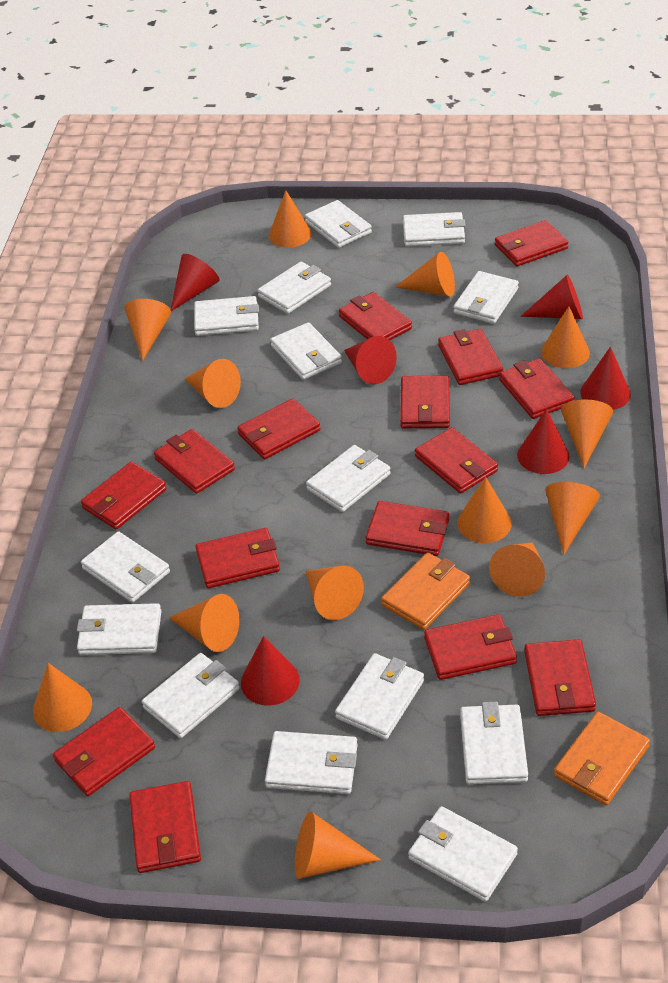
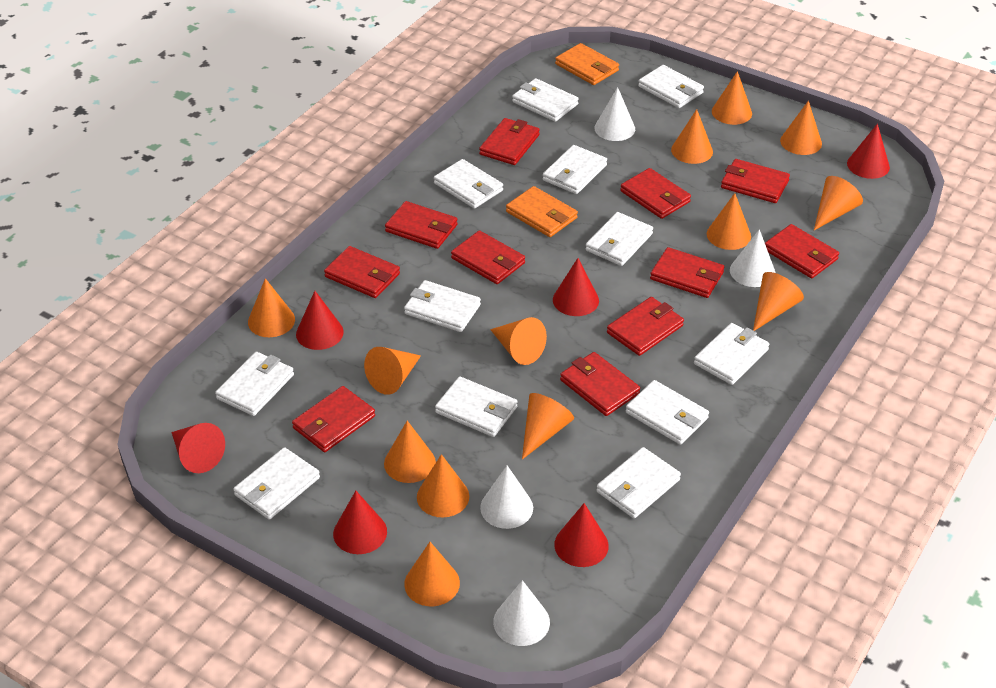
red wallet: [53,707,155,796] [81,461,167,529] [129,781,201,873] [154,429,235,494] [195,528,280,588] [237,398,320,459] [339,292,412,340] [366,501,449,556] [400,375,450,428] [415,427,498,494] [424,614,517,680] [438,329,503,385] [495,220,568,266] [499,358,574,419] [524,639,596,716] = 15 -> [292,386,375,452] [324,246,400,298] [385,201,458,249] [451,230,525,284] [479,118,540,165] [560,352,640,416] [607,297,684,356] [620,168,691,219] [650,247,724,298] [721,159,790,203] [765,224,839,278] = 11
white cone: none = 0 -> [480,466,533,529] [493,580,550,646] [594,87,635,141] [730,229,775,287] = 4
white wallet: [77,603,161,655] [81,531,170,603] [142,653,240,738] [194,296,259,336] [257,262,331,314] [265,731,358,794] [270,322,342,380] [305,200,372,248] [306,445,391,512] [335,653,424,740] [403,212,466,247] [408,806,518,902] [453,271,519,324] [460,702,528,784] = 14 -> [215,352,294,416] [233,447,320,519] [404,280,481,332] [434,159,503,209] [435,376,517,437] [512,78,579,122] [543,145,607,194] [586,212,653,266] [596,447,681,518] [626,380,709,445] [638,65,704,108] [694,323,769,385] = 12

